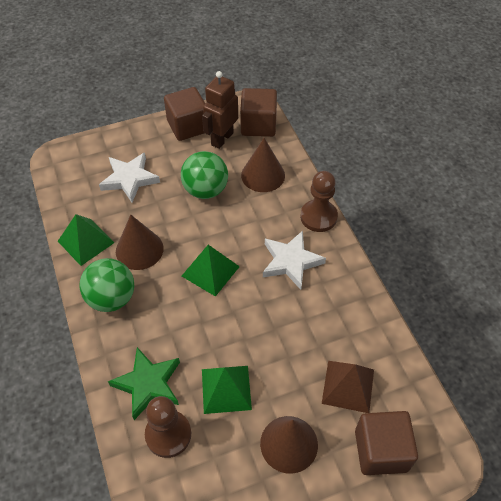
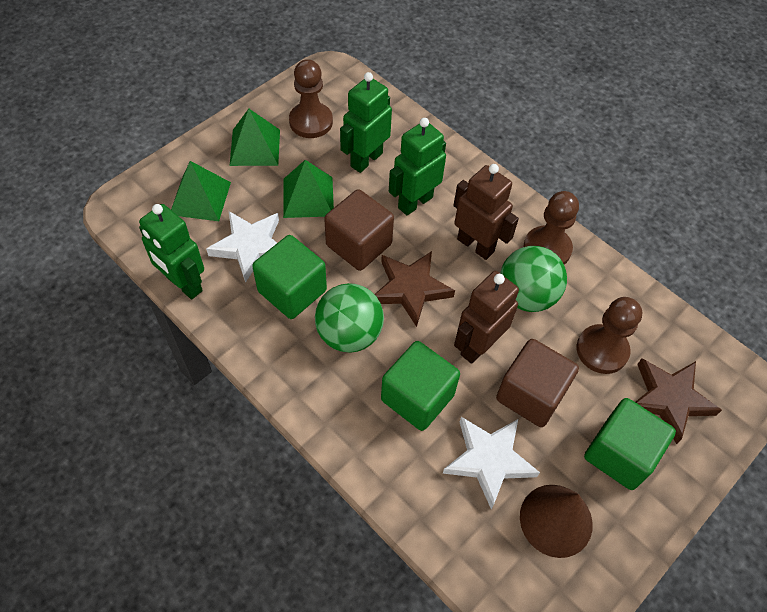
brown cone: [116,214,164,270] [241,138,285,192] [260,416,318,474] = 3 -> [520,485,593,558] = 1
brown cube: [164,87,205,141] [240,88,277,137] [355,411,418,475] = 3 -> [324,189,394,271] [496,339,579,427] = 2
brown pawn: [145,396,191,458] [300,171,338,232] = 2 -> [289,59,333,138] [523,191,579,265] [577,297,642,374] = 3
brown pyramid: [322,361,374,413] = 1 -> none = 0
brown robot: [202,71,238,149] = 1 -> [453,164,519,260] [454,271,519,364] = 2
brown star: none = 0 -> [375,251,455,327] [636,358,722,444] = 2
green cube: none = 0 -> [252,235,327,319] [381,341,460,431] [584,398,676,490] = 3
green robot: none = 0 -> [139,204,204,299] [340,72,392,173] [389,118,446,215] = 3
green star: [108,347,180,420] = 1 -> none = 0

